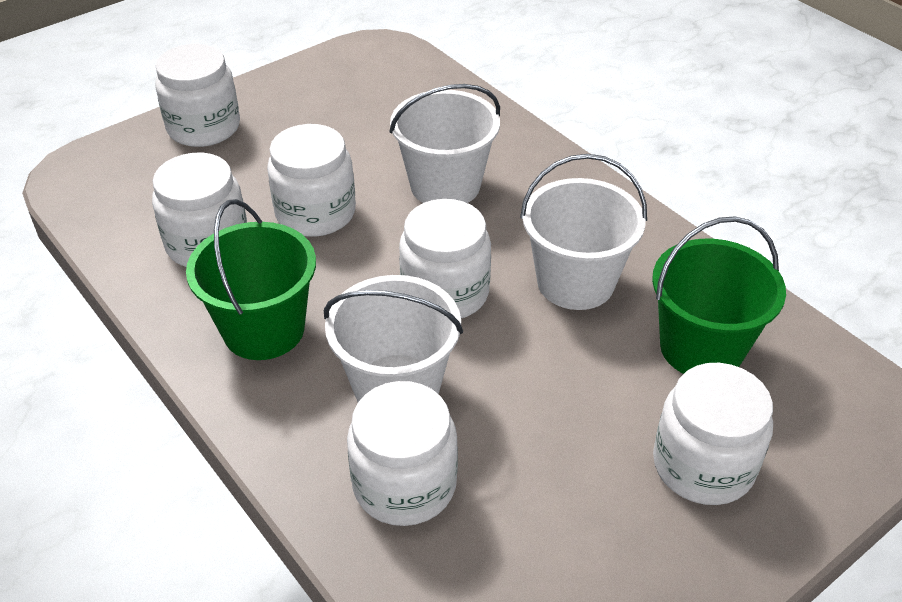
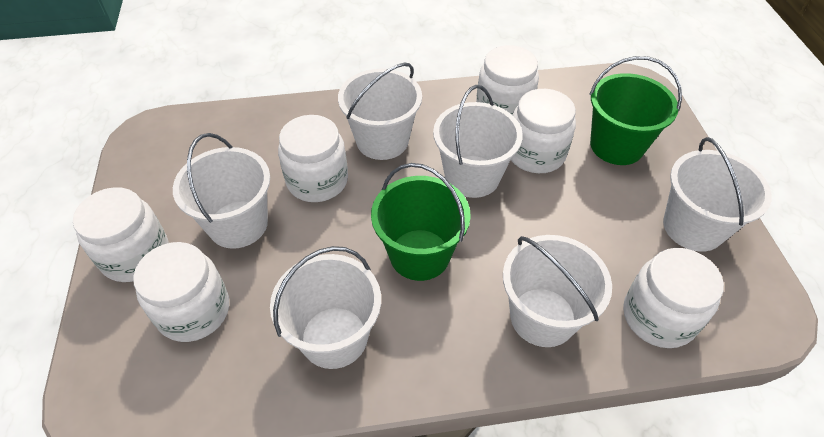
white bucket: [324,275,463,402] [389,84,500,203] [520,154,647,310] = 3 -> [173,133,270,249] [270,246,381,369] [338,63,422,160] [433,85,523,198] [503,235,612,347] [663,137,772,252] = 6

